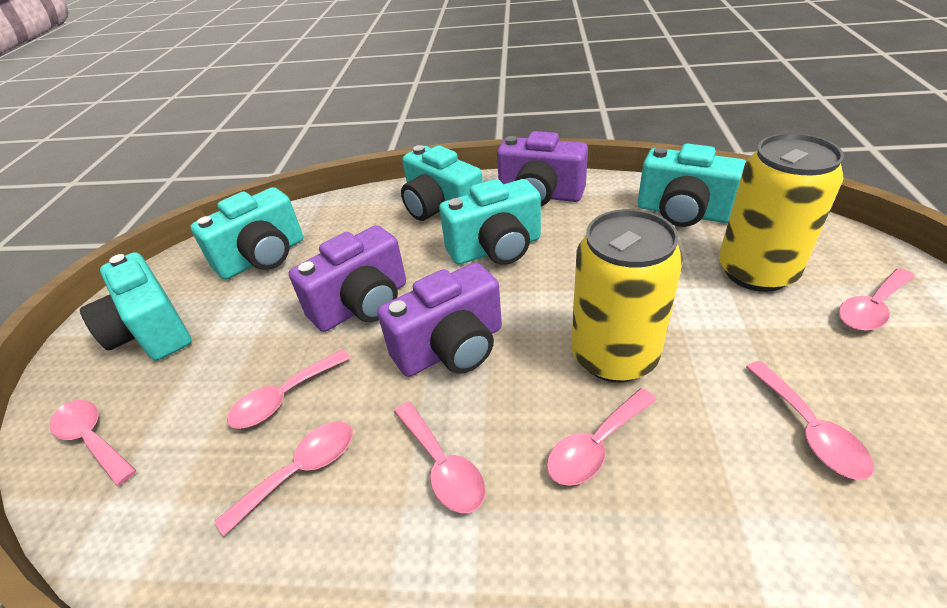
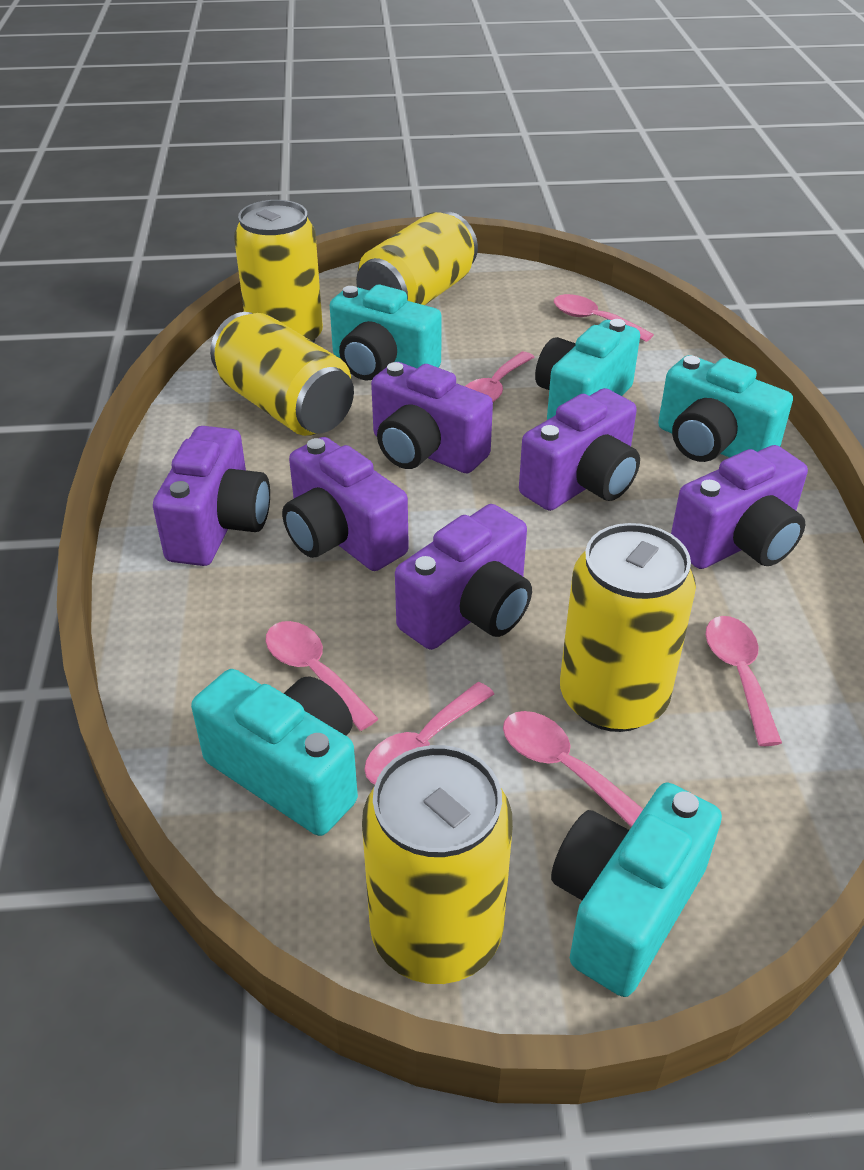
pink spoon: [50,400,137,486] [214,421,353,536] [227,349,351,429] [394,402,486,513] [547,388,657,486] [746,361,874,480] [839,268,915,331] = 7 -> [266,621,379,731] [364,682,494,784] [465,352,534,402] [503,711,643,827] [554,294,654,342] [705,616,782,746] = 6
purple camera: [289,225,406,332] [377,263,502,377] [497,131,588,206] = 3 -> [153,426,270,566] [282,437,409,571] [371,362,493,473] [395,504,532,650] [519,388,640,511] [671,445,808,569] = 6
yellow can: [571,209,683,383] [719,133,844,292] = 2 -> [210,312,354,436] [234,200,323,342] [356,212,478,305] [362,745,513,984] [560,523,696,732] = 5

